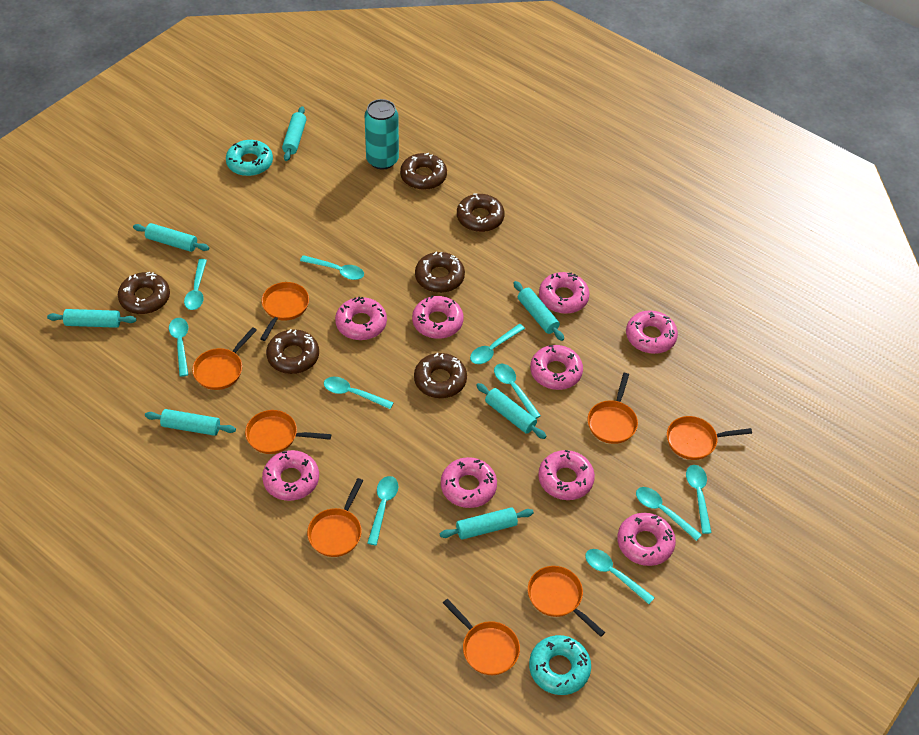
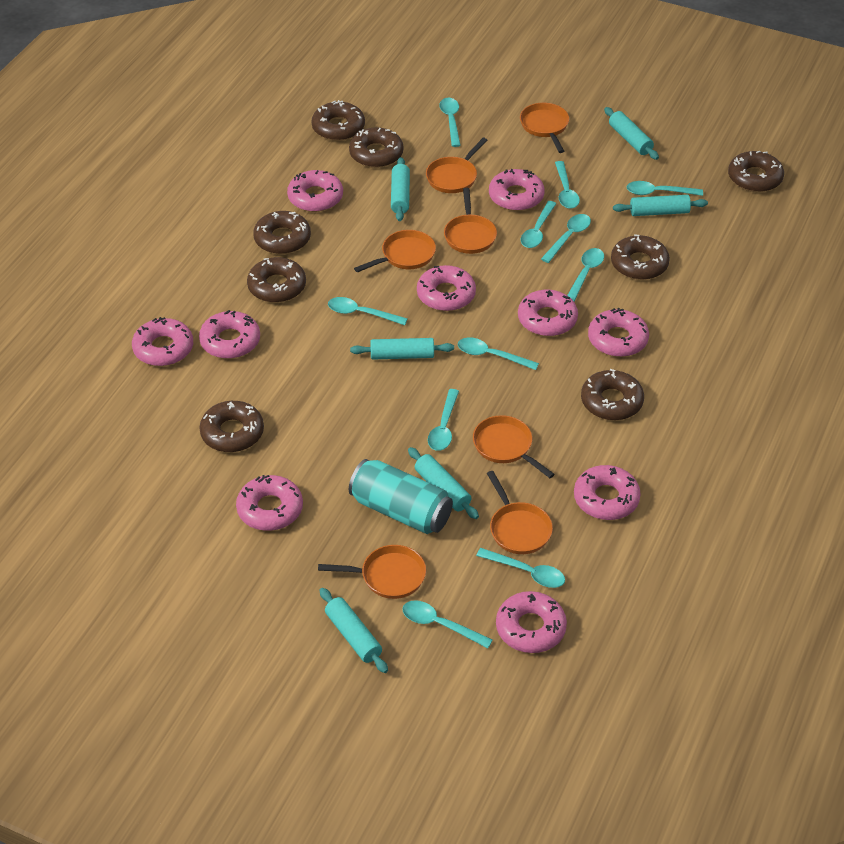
brown donut: [118,272,170,314] [266,329,319,374] [400,153,447,190] [414,353,467,398] [415,251,465,293] [457,193,505,232] = 6 -> [199,401,264,452] [247,257,306,303] [253,211,311,254] [311,100,365,141] [349,127,404,168] [581,369,644,421] [611,234,670,280] [728,151,784,192] = 8
orange pan: [192,327,257,390] [245,410,331,454] [260,282,309,341] [307,478,363,557] [443,599,520,675] [528,566,605,637] [588,373,638,444] [667,416,752,460] = 8 -> [318,545,426,599] [354,230,436,272] [426,138,487,193] [444,188,497,254] [473,415,555,478] [487,471,553,554] [520,103,569,153] = 7
pink donut: [262,450,319,501] [335,297,387,340] [412,295,463,339] [441,457,497,508] [530,345,583,390] [538,450,595,500] [539,272,589,314] [617,513,676,566] [626,310,678,354] = 9 -> [132,317,193,366] [199,310,260,359] [236,475,303,531] [287,170,343,212] [417,265,476,311] [489,169,545,211] [496,591,567,653] [518,290,578,336] [574,465,641,520] [588,308,649,357] = 10
turquoise donut: [226,140,273,176] [529,635,591,695] = 2 -> none = 0
turquoise rolling pin: [47,309,136,328] [133,223,209,252] [145,409,236,436] [282,106,306,161] [440,507,534,540] [476,383,547,439] [513,281,564,341] = 7 -> [320,588,388,673] [350,338,454,359] [391,157,410,221] [408,447,479,519] [604,107,659,160] [613,195,708,216] = 6
turquoise spoon: [169,318,188,377] [184,259,207,310] [300,255,364,280] [324,377,394,409] [367,476,398,545] [470,324,525,364] [494,364,541,419] [585,549,655,604] [636,487,702,541] [686,465,712,534] = 10 -> [328,297,408,325] [402,600,493,648] [428,389,459,451] [439,98,461,147] [458,338,539,370] [476,548,565,588] [521,201,557,248] [541,214,591,263] [555,161,580,209] [567,248,604,302] [627,181,703,196] = 11

